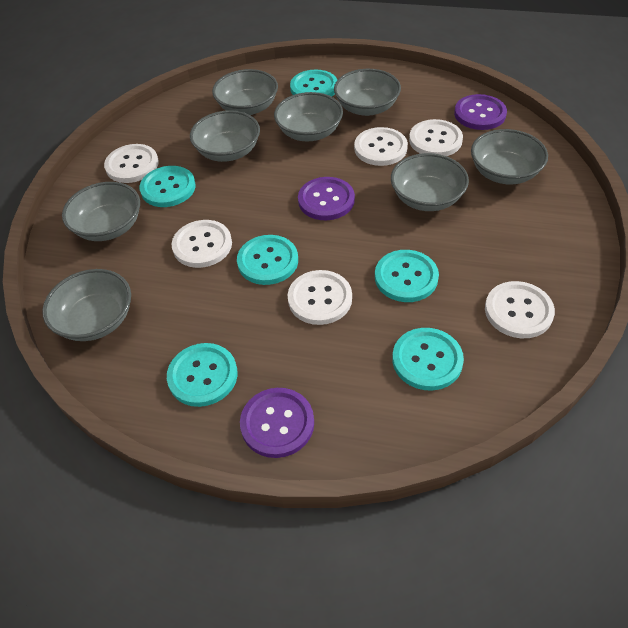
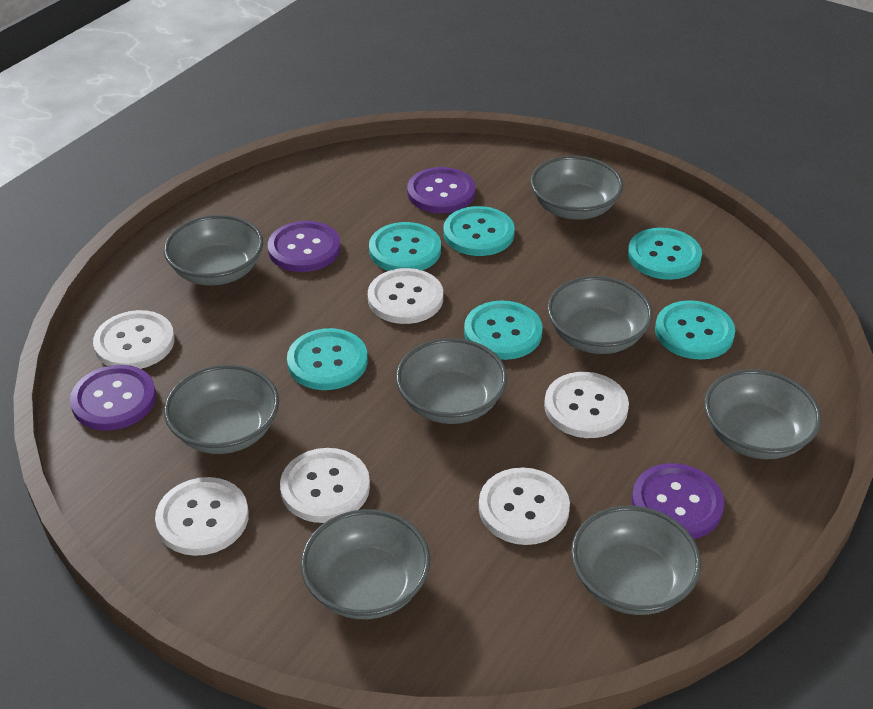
purple button: [240,388,314,458] [298,177,355,220] [454,94,507,130] = 3 -> [70,365,156,431] [268,221,341,272] [407,167,475,213] [631,463,724,539] = 4

